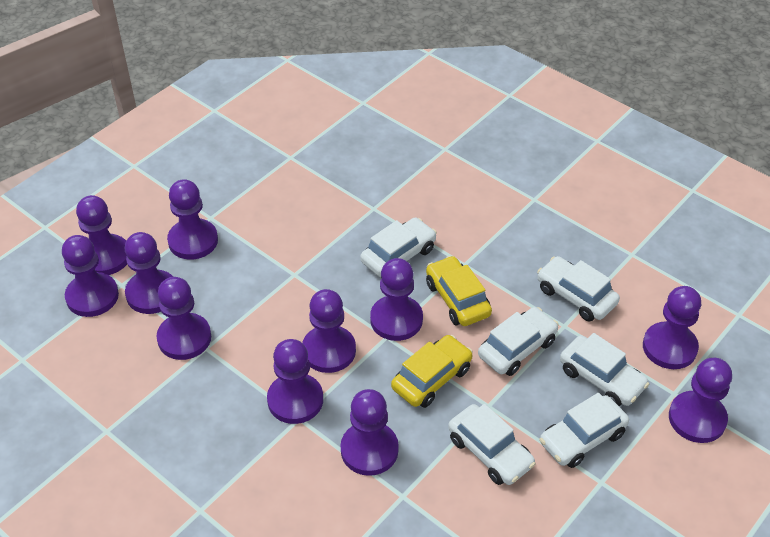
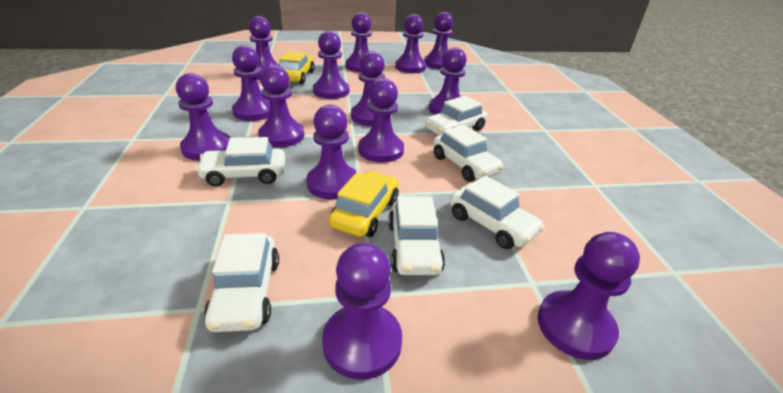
purple pawn: [62,235,119,317] [76,195,127,275] [125,232,173,314] [157,277,211,360] [167,179,218,260] [267,339,323,424] [302,289,356,373] [340,389,399,476] [370,258,423,341] [643,286,701,369] [669,358,732,443] = 11 -> [176,73,230,161] [232,45,269,121] [249,16,279,80] [258,65,304,147] [306,105,357,200] [313,31,350,99] [322,243,402,380] [345,13,372,72] [351,51,385,126] [358,78,404,163] [395,14,426,73] [424,12,453,69] [429,47,467,115] [538,232,640,360] = 14

